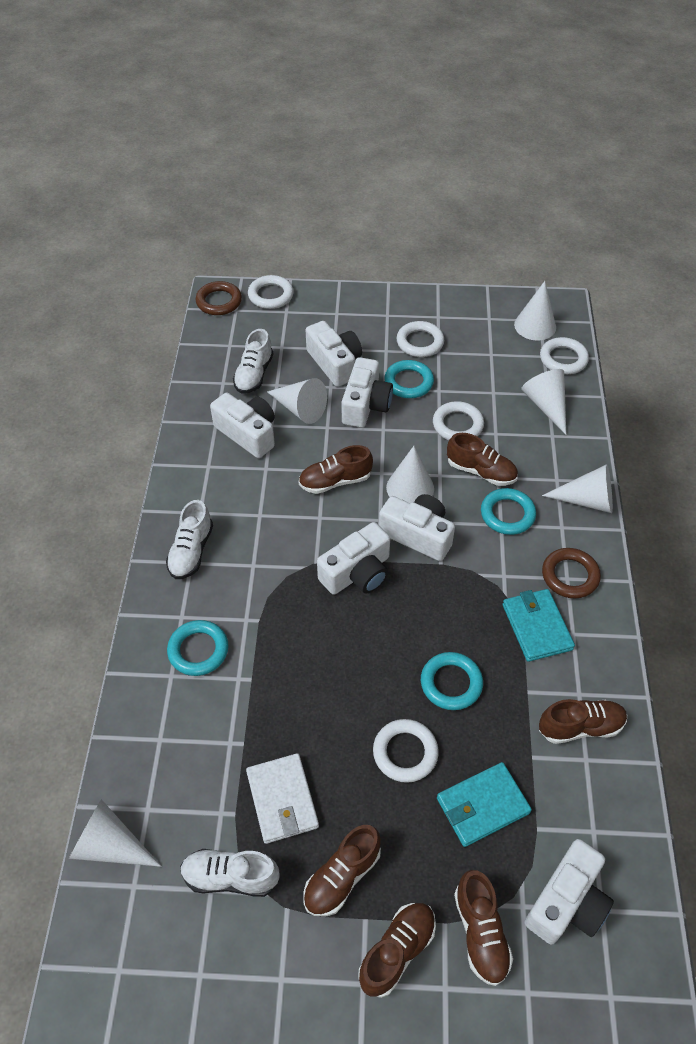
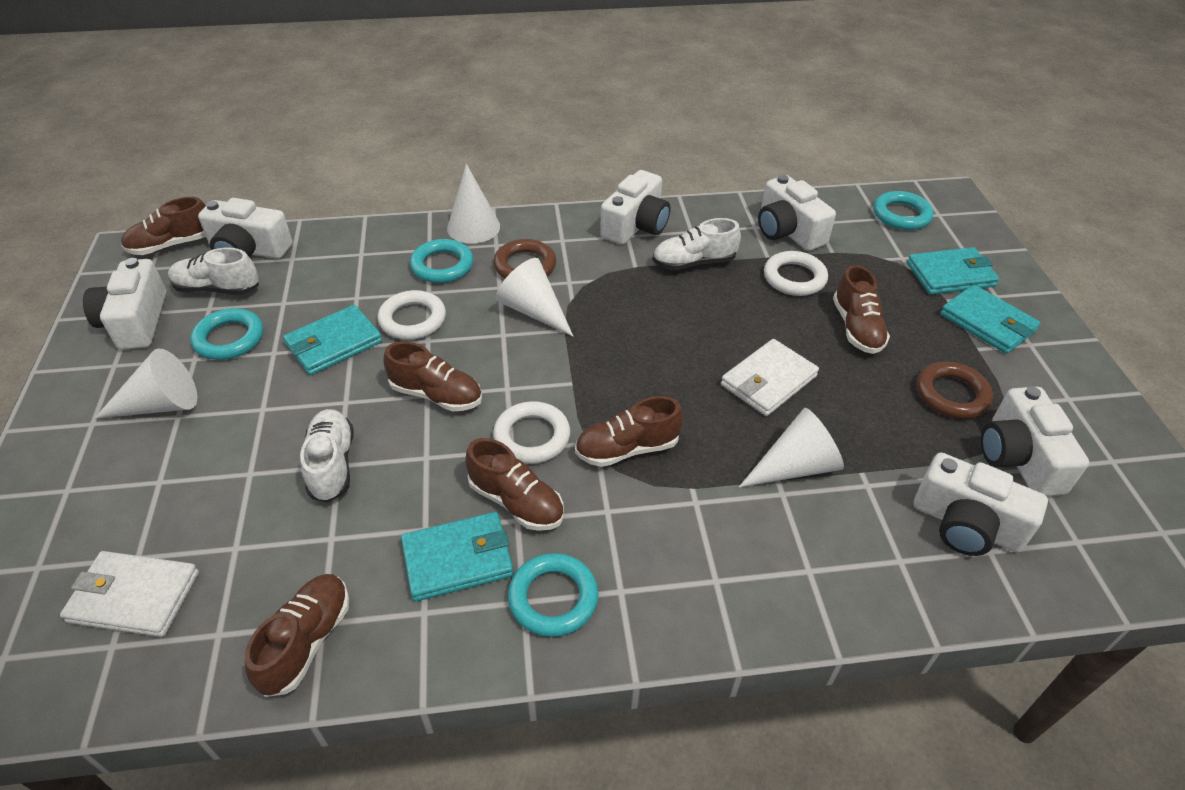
turquoise wallet: [437,762,532,847] [503,589,575,662] = 2 -> [283,305,382,375] [401,512,514,602] [907,247,999,294] [940,285,1040,354] = 4
white cone: [69,799,161,867] [267,378,327,424] [386,446,434,503] [514,281,556,340] [521,369,566,435] [542,464,613,513] = 6 -> [95,348,197,419] [447,164,500,244] [496,258,573,336] [739,408,844,487] = 4
white ring: [248,275,294,309] [373,719,439,783] [396,321,444,357] [433,401,484,440] [540,337,589,374] = 5 -> [378,290,446,340] [493,401,570,464] [764,251,828,296] = 3
white wallet: [246,753,319,844] = 1 -> [60,551,199,637] [721,339,819,416] = 2

